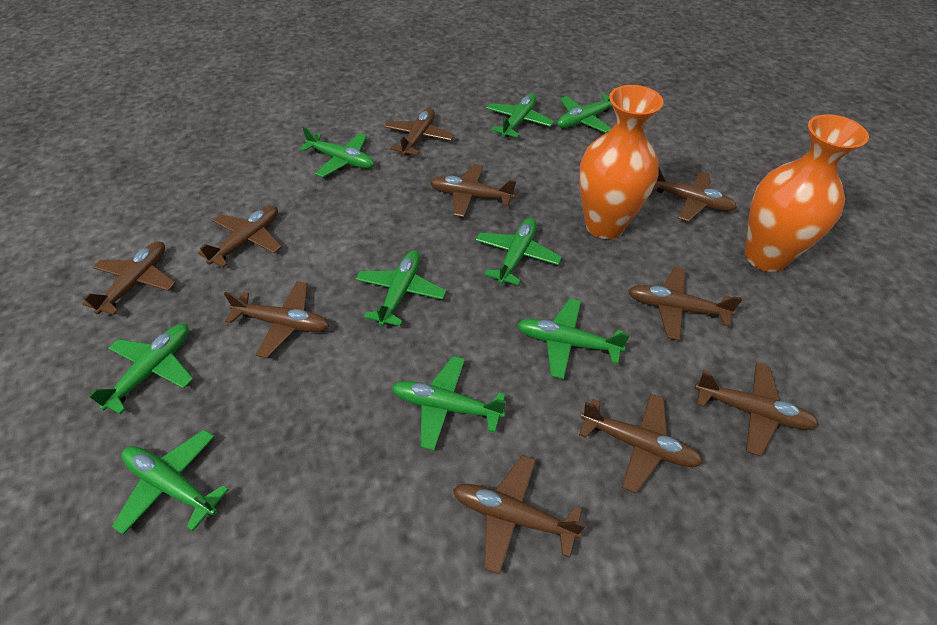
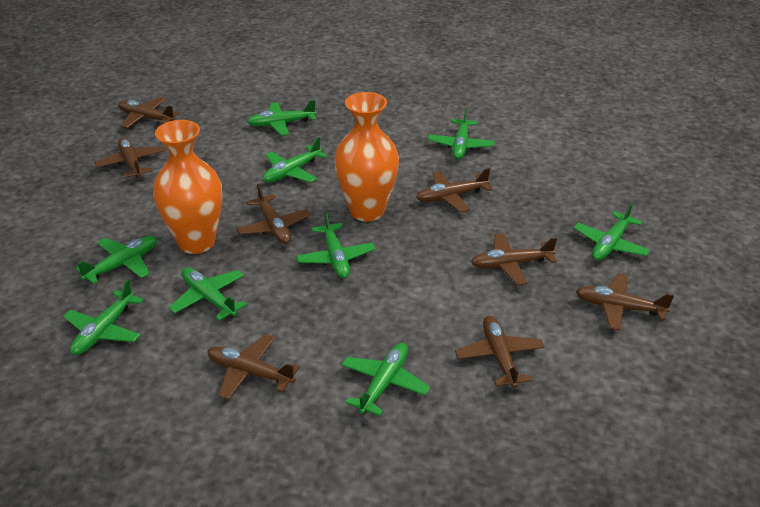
brown plane: [83,241,176,315] [198,205,282,268] [224,281,329,358] [384,108,454,156] [430,164,516,217] [453,455,586,575] [579,394,703,493] [628,267,742,340] [652,167,737,222] [695,363,819,457] = 10 -> [95,137,165,178] [118,97,180,128] [207,334,300,400] [236,184,311,244] [416,168,492,213] [455,316,545,388] [471,233,557,285] [576,273,674,331] = 8

